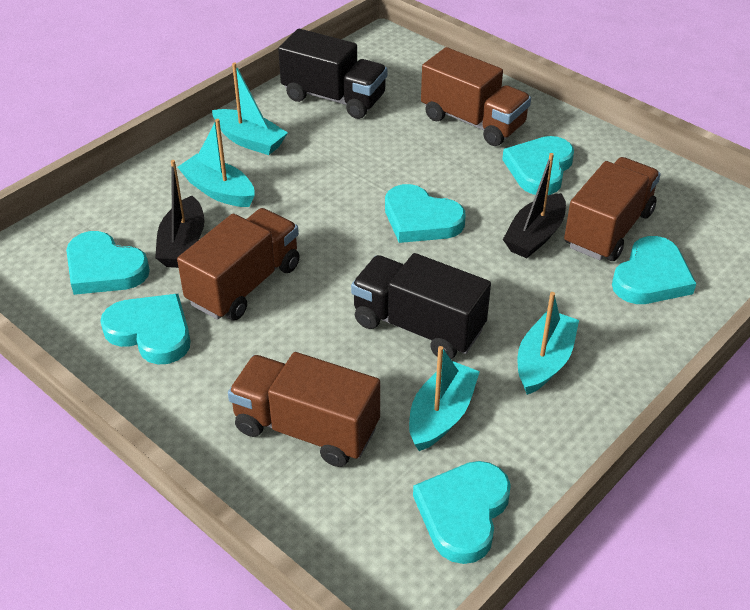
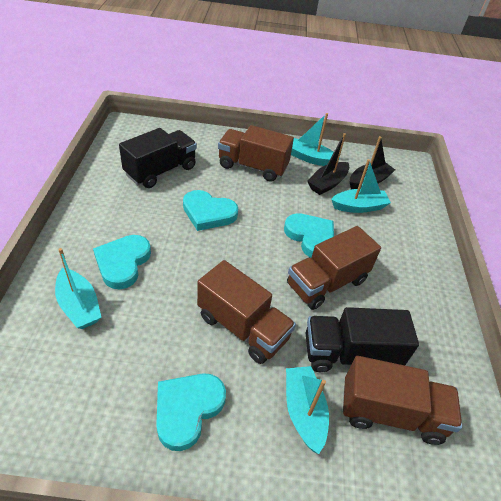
turquoise heart: [66,231,150,295] [100,294,190,365] [385,184,466,243] [413,461,511,564] [502,136,574,195] [612,236,696,304] = 6 -> [93,235,151,289] [156,374,226,451] [183,190,238,231] [284,213,334,258] = 4

